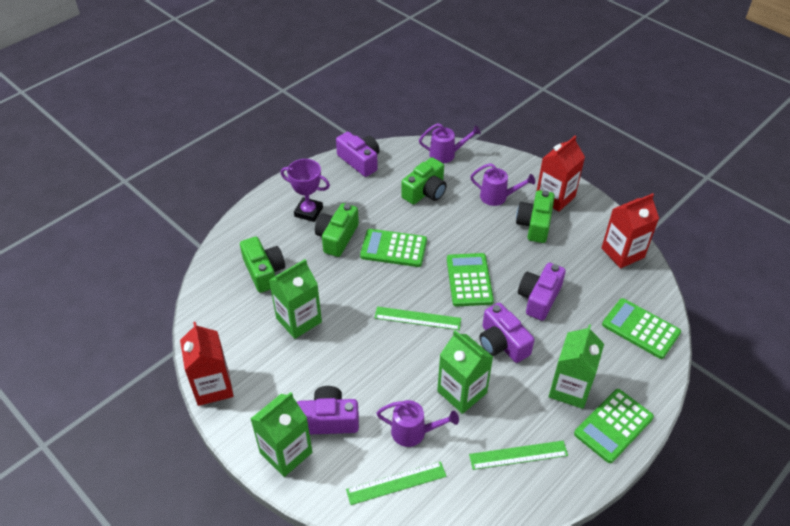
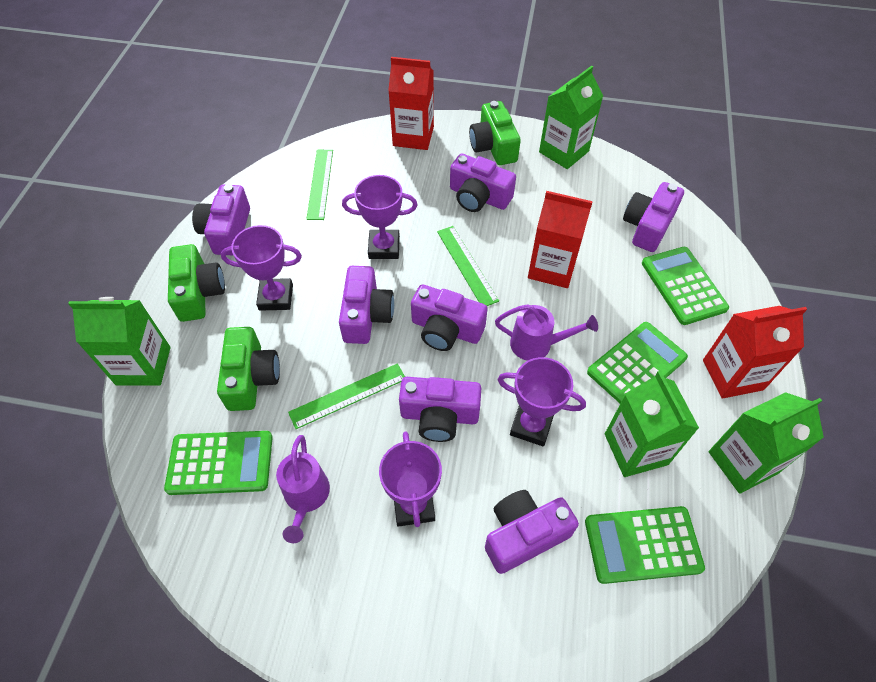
green camera: [240,237,285,293] [315,203,359,257] [401,157,447,205] [516,190,555,243] = 4 -> [168,244,225,322] [217,327,280,411] [469,101,521,165] = 3
purple camera: [297,386,359,434] [336,132,380,177] [479,303,534,363] [518,263,566,321] = 4 -> [192,184,250,255] [339,266,394,344] [399,377,481,442] [411,285,487,351] [450,154,516,212] [485,490,579,574] [623,182,684,252] = 7
purple trophy: [281,159,330,222] = 1 -> [221,225,302,311] [342,175,417,259] [379,432,442,527] [497,357,586,446] = 4
purple watering can: [376,400,459,447] [419,123,481,163] [470,163,535,206] = 3 -> [276,435,330,543] [495,304,598,361] = 2

